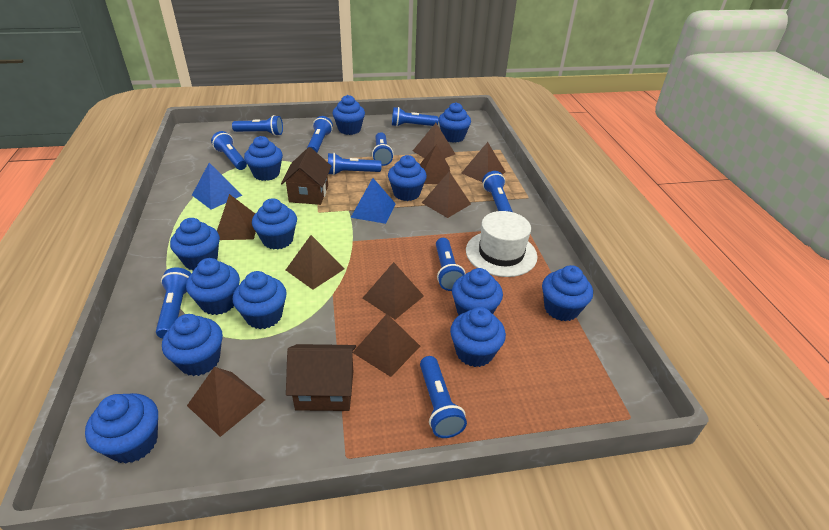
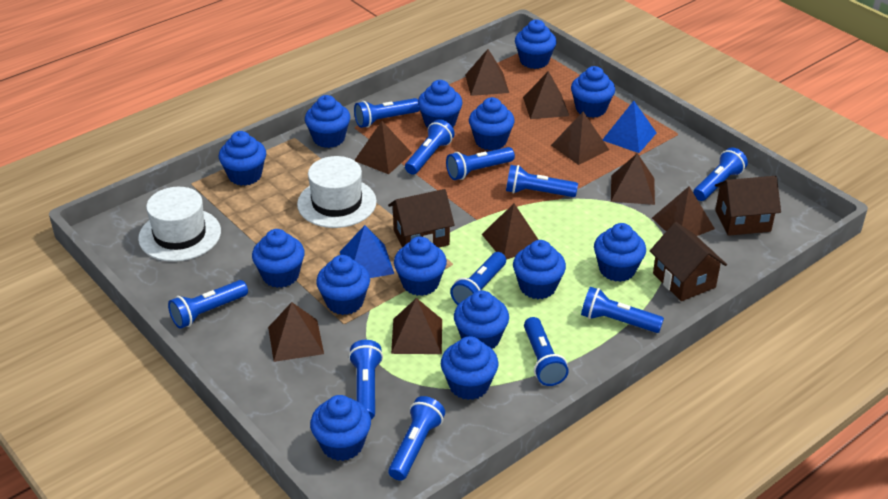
blue cupcake: [85,393,158,464] [162,314,223,376] [170,218,220,271] [186,258,240,315] [233,271,287,329] [244,136,283,181] [252,198,297,249] [332,95,365,135] [388,155,427,201] [438,102,471,143] [450,307,506,367] [452,268,503,315] [542,265,593,321] = 13 -> [219,131,266,186] [252,229,305,288] [305,95,350,148] [310,395,371,461] [316,255,370,315] [394,236,447,296] [418,80,463,128] [441,336,499,400] [454,290,509,349] [469,97,515,150] [513,240,566,299] [515,20,557,69] [571,66,615,118] [594,223,646,282] = 14
blue flashlight: [156,267,191,339] [211,131,247,170] [232,115,283,136] [307,116,333,153] [328,153,382,175] [372,132,393,166] [392,107,439,127] [420,356,467,438] [436,238,466,291] [482,171,513,212] = 10 -> [168,280,248,329] [349,340,383,420] [354,98,420,128] [388,396,445,481] [405,119,455,175] [446,147,515,180] [450,252,506,305] [506,165,578,197] [524,317,569,386] [581,287,664,333] [693,147,748,201] = 11
brown house: [281,147,331,205] [286,344,356,411] = 2 -> [388,189,454,248] [650,222,727,301] [715,176,781,236] = 3
white hat: [466,211,537,277] = 1 -> [138,187,221,262] [297,156,377,228] = 2

